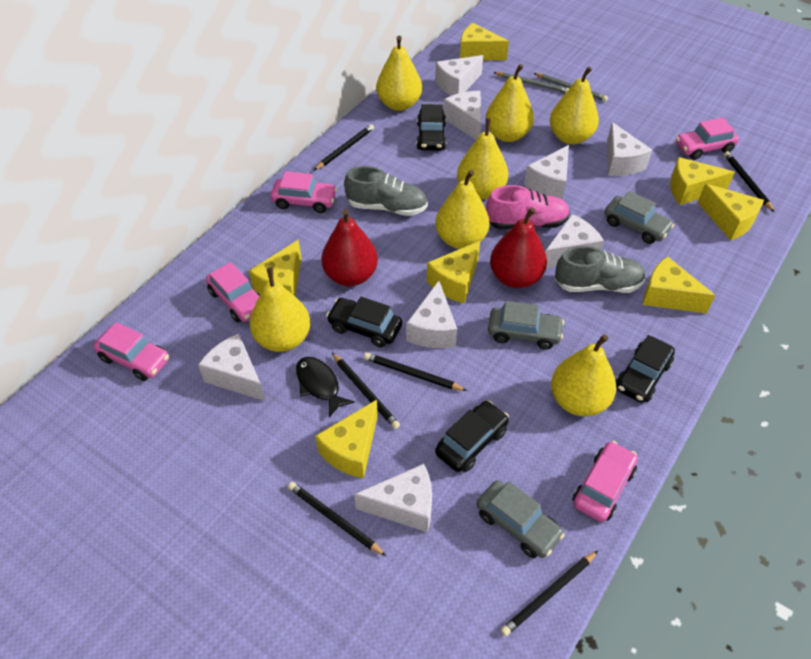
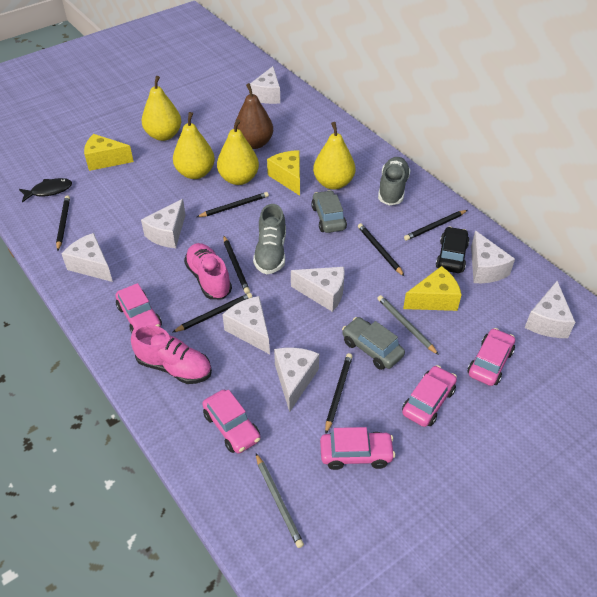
black car: [326,297,402,348] [416,104,446,151] [435,400,509,472] [616,335,675,403] = 4 -> [436,226,470,273] = 1
black pencil: [288,482,386,556] [314,124,374,170] [332,353,400,429] [364,352,467,391] [500,551,598,636] [724,151,774,212] = 6 -> [56,196,70,251] [172,293,252,333] [197,192,269,217] [223,235,250,294] [325,353,353,434] [358,223,405,277] [404,210,467,241] = 7
brown pear: none = 0 -> [234,83,273,149] = 1
grey car: [477,480,565,558] [488,301,564,350] [604,191,674,244] = 3 -> [311,190,347,233] [342,317,405,370] = 2
pink shoe: [486,185,570,229] = 1 -> [131,325,212,384] [184,243,232,300] = 2
red pear: [321,209,378,286] [490,207,547,288] = 2 -> none = 0
yellow cheese: [249,240,301,296] [315,400,378,478] [427,241,480,304] [460,23,509,60] [643,256,716,313] [670,157,735,205] [698,184,764,240] = 7 -> [84,134,134,171] [267,150,300,196] [403,266,462,311] = 3
yellow pear: [249,267,310,352] [376,36,422,111] [435,170,490,249] [457,118,508,199] [486,64,534,142] [550,66,599,144] [551,334,616,416] = 7 -> [142,76,181,141] [173,112,215,179] [217,119,259,185] [313,122,355,190] = 4

